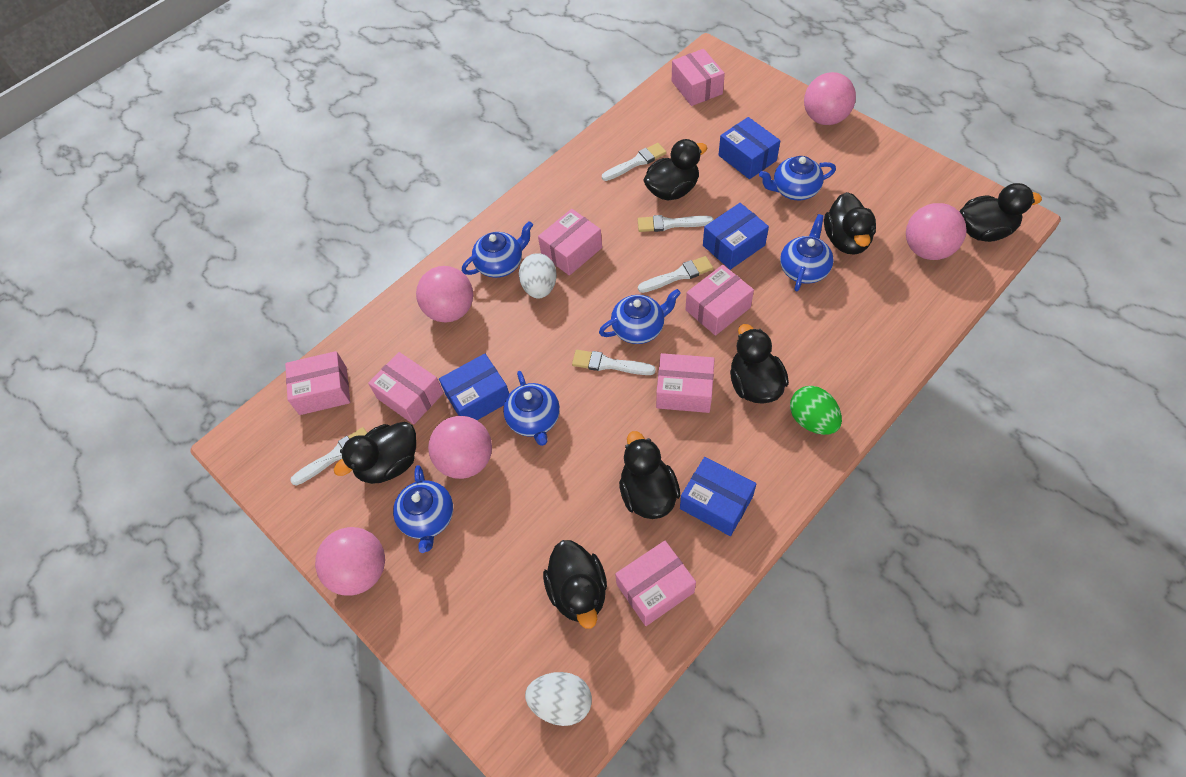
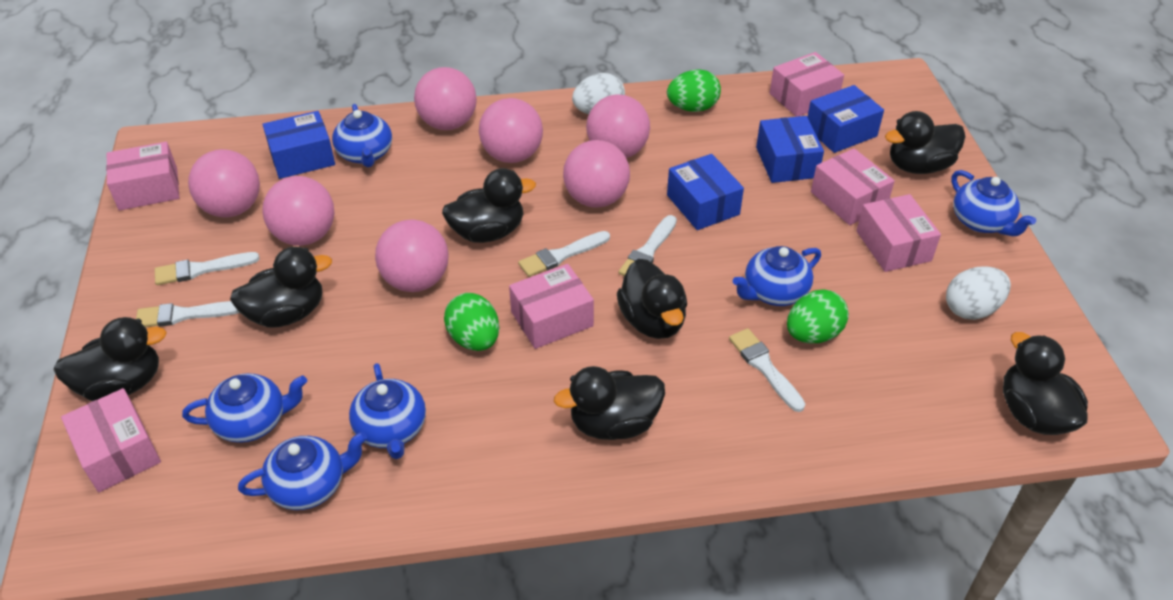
green egg: [790,386,842,435] = 1 -> [444,293,500,351] [667,69,721,112] [787,290,849,343] = 3
pink ball: [315,527,385,596] [416,266,473,322] [428,416,492,479] [804,72,856,125] [906,203,966,260] = 5 -> [188,149,260,217] [262,176,335,246] [375,219,449,292] [414,67,477,130] [479,98,543,163] [563,140,630,208] [586,95,650,158] = 7
pink box: [285,351,350,415] [368,352,444,425] [538,209,602,276] [615,541,696,626] [656,353,715,413] [672,49,725,106] [685,265,754,336] = 7 -> [61,388,161,492] [106,142,179,211] [509,264,594,349] [770,52,844,117] [811,148,895,225] [856,194,941,272] = 6

